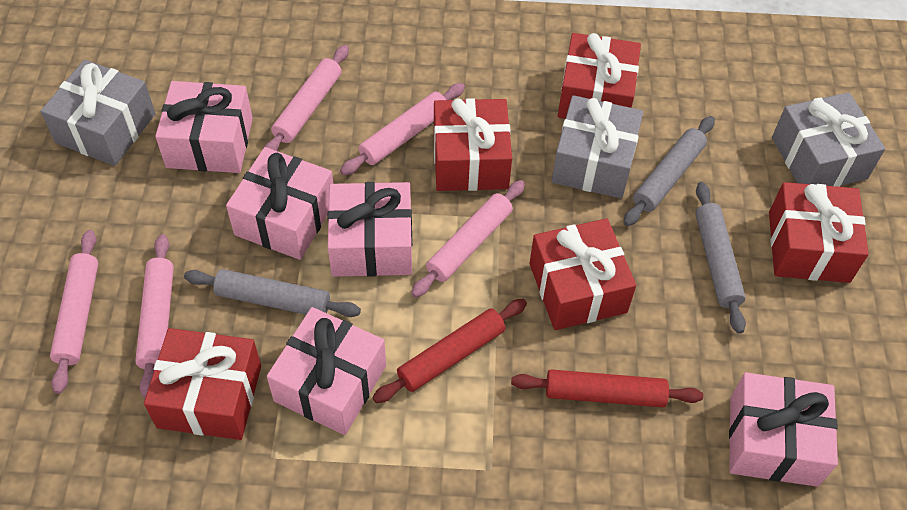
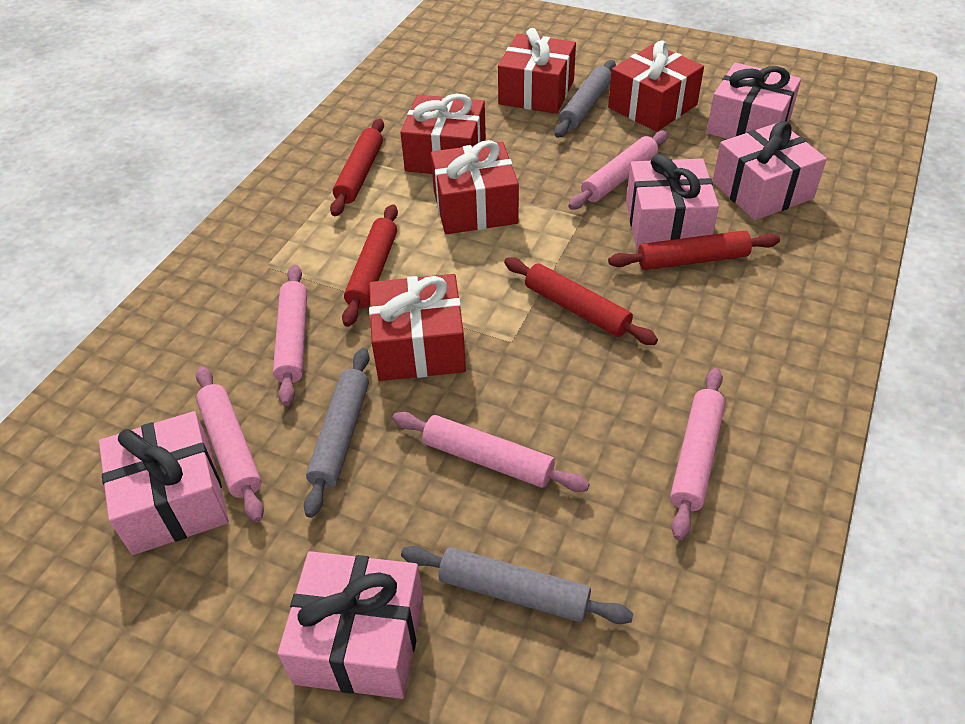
grey gift: [40,59,155,166] [552,95,643,199] [772,92,885,187] = 3 -> none = 0
red rolling pin: [372,299,527,403] [511,369,703,407] = 2 -> [330,119,384,216] [342,204,398,327] [504,257,658,345] [608,231,780,270] = 4

